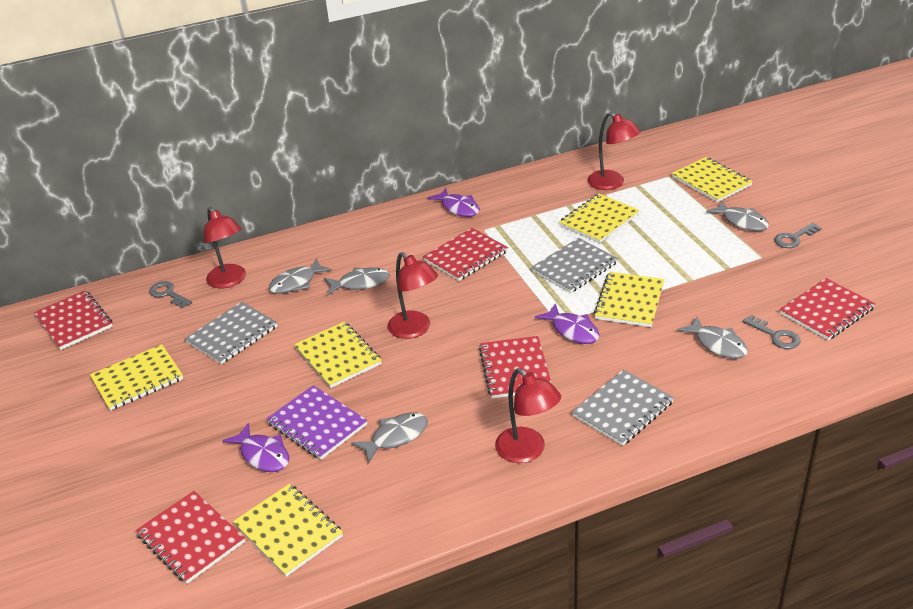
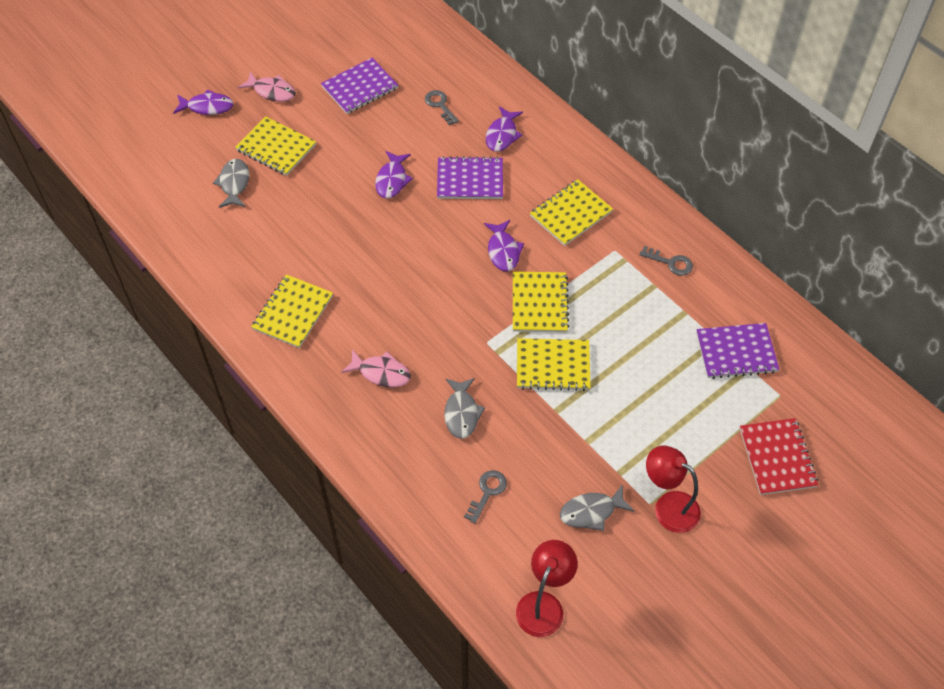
grey fish: [269,258,332,294] [324,267,390,296] [351,412,428,463] [677,316,748,359] [706,200,769,231] = 5 -> [213,159,249,208] [444,378,485,439] [560,484,634,531] = 3
grey notebook: [185,302,278,364] [531,238,618,293] [572,370,674,446] = 3 -> none = 0
pink fish: none = 0 -> [238,71,296,102] [341,349,411,388] = 2
purple fish: [222,423,289,472] [427,188,480,217] [535,303,599,344] = 3 -> [173,89,234,115] [375,151,413,199] [484,220,524,271] [486,106,523,152] = 4
purple notebook: [266,385,367,460] = 1 -> [321,58,398,114] [437,156,503,199] [696,323,780,379] = 3
red lamp: [204,207,246,289] [388,252,438,339] [495,368,561,463] [587,112,641,190] = 4 -> [516,540,578,637] [646,445,701,533] = 2
red notebook: [34,290,113,350] [136,491,245,584] [423,228,508,281] [479,336,552,399] [780,278,876,340] = 5 -> [740,418,818,495] = 1
yellow notebook: [90,344,183,411] [233,484,343,577] [294,322,382,388] [559,194,640,243] [594,272,664,327] [671,157,753,202] = 6 -> [235,116,316,176] [251,274,333,348] [513,271,569,332] [517,338,591,391] [530,179,613,246] = 5

